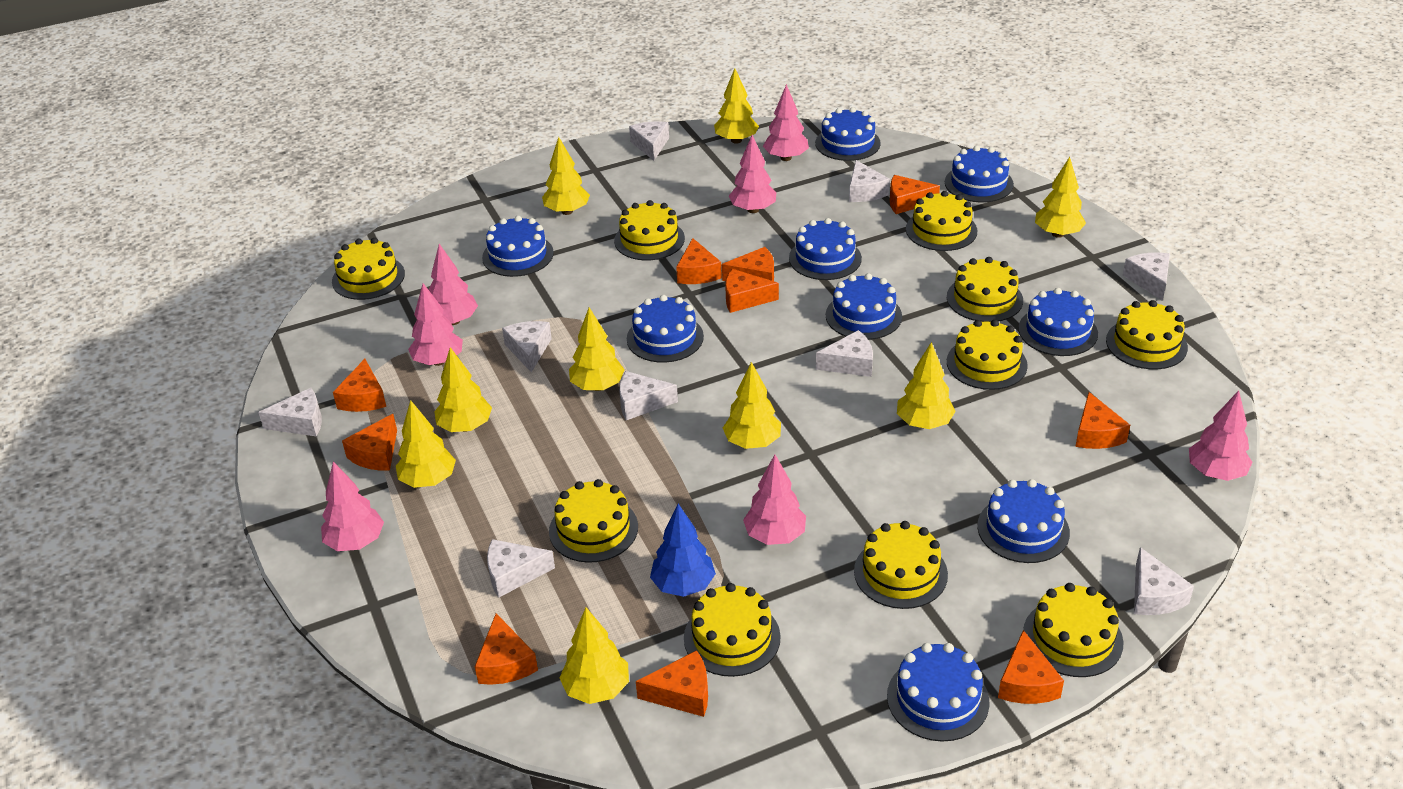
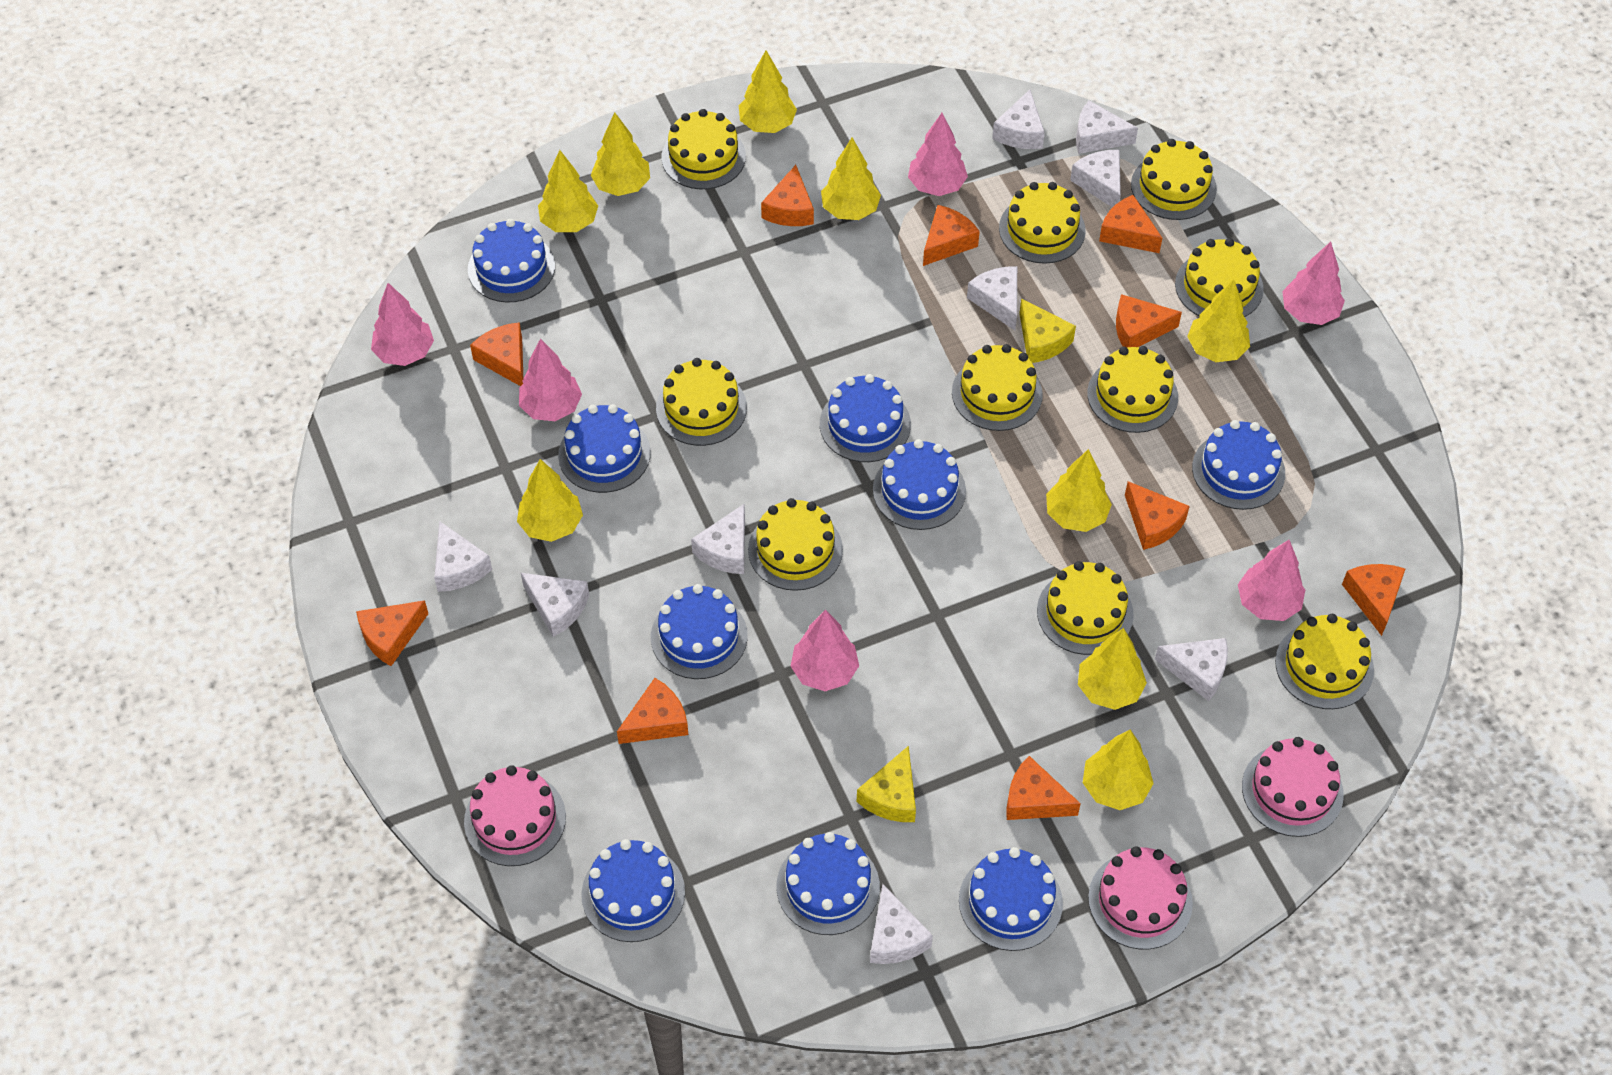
blue tree: [650,504,716,597] = 1 -> none = 0
pink cake: none = 0 -> [464,765,566,866] [1088,846,1193,949] [1242,737,1344,837] = 3
pink tree: [321,462,384,551] [408,283,463,366] [429,244,478,325] [729,135,777,213] [743,454,806,545] [763,84,809,161] [1189,390,1253,481] = 7 -> [371,283,434,366] [519,338,582,421] [791,609,859,691] [908,113,968,196] [1238,540,1305,621] [1282,242,1345,325] = 6
yellow cheese: none = 0 -> [857,746,916,822] [1019,298,1076,363] = 2

